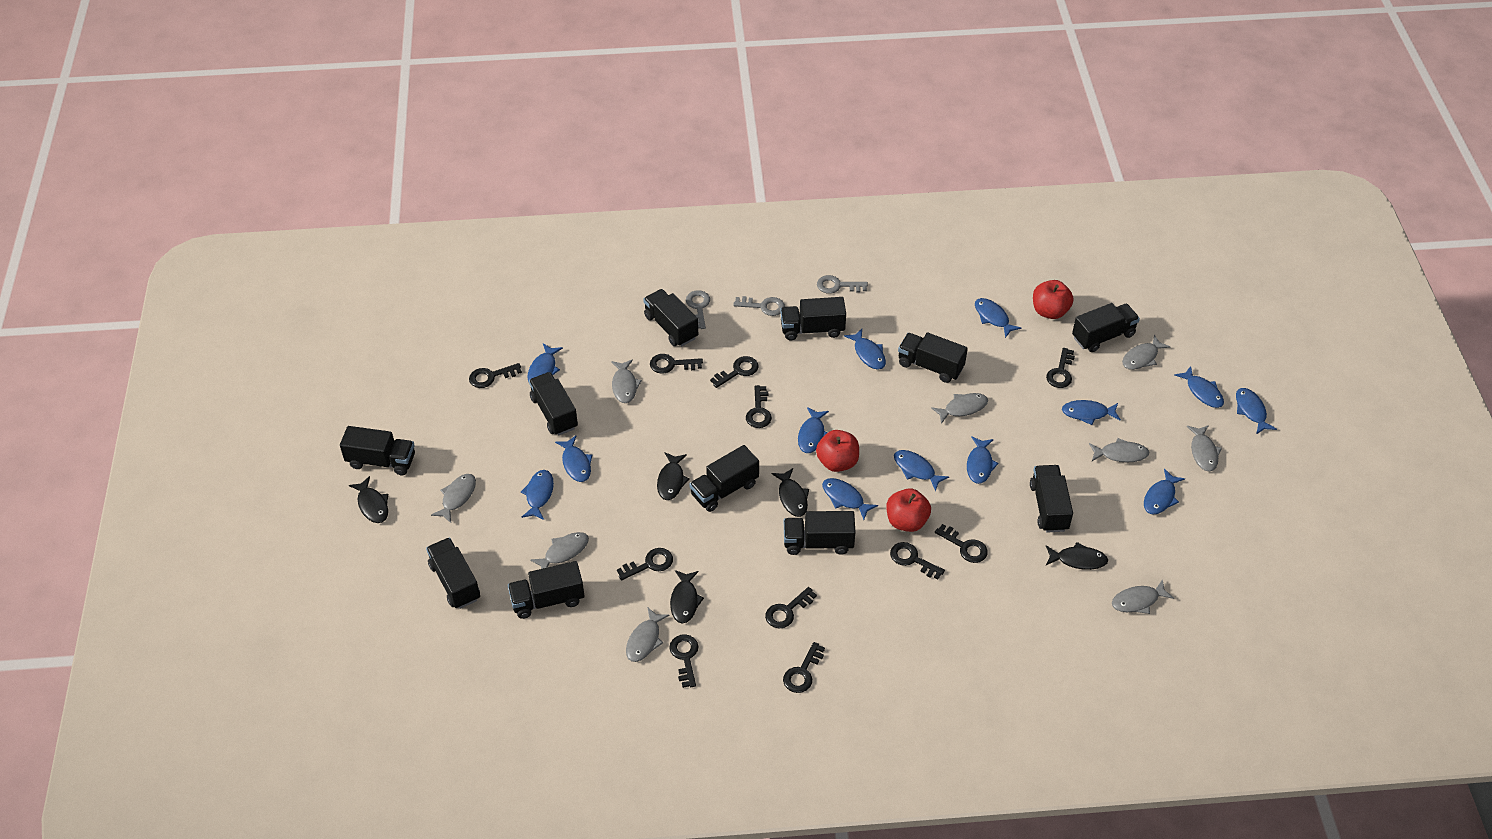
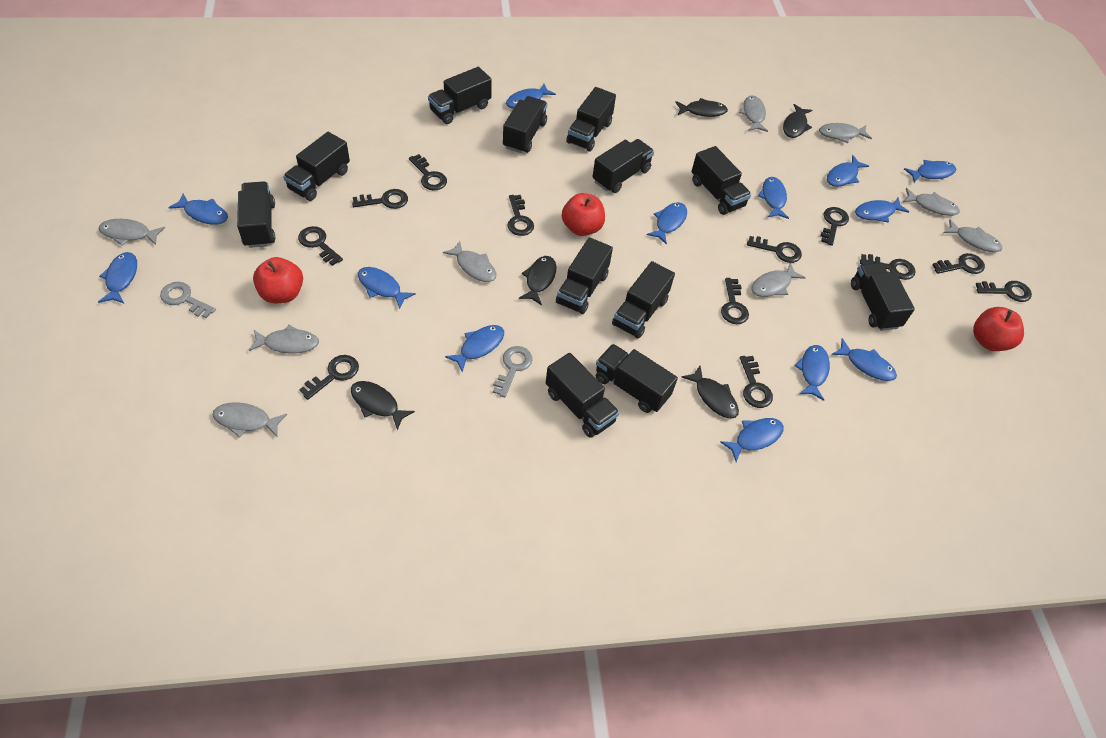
black key: [469,363,522,388] [617,548,673,581] [650,354,703,374] [669,634,699,688] [710,356,759,388] [746,385,772,428] [765,587,817,628] [783,642,825,693] [890,542,945,579] [935,524,988,563] [1046,348,1075,388] = 11 -> [298,226,343,266] [299,355,359,400] [352,189,408,209] [409,154,447,190] [507,195,534,236] [721,278,749,324] [740,356,773,408] [747,236,802,263] [820,207,849,246] [860,254,916,280] [932,253,985,274] [976,281,1032,302] = 12
black truck: [340,426,415,475] [426,537,480,609] [508,561,585,619] [529,372,578,435] [643,289,698,346] [689,445,759,512] [780,297,846,340] [784,511,855,555] [898,332,968,383] [1030,465,1073,532] [1072,303,1140,352] = 11 -> [237,181,275,248] [283,132,350,201] [428,67,492,124] [503,96,547,153] [546,353,620,438] [556,237,613,314] [566,87,616,152] [592,139,654,193] [596,344,678,413] [612,261,675,338] [691,146,751,215] [851,262,915,331] = 12
grey key: [686,290,710,329] [733,296,785,316] [817,275,868,294] = 3 -> [160,282,216,318] [493,346,532,398] = 2

